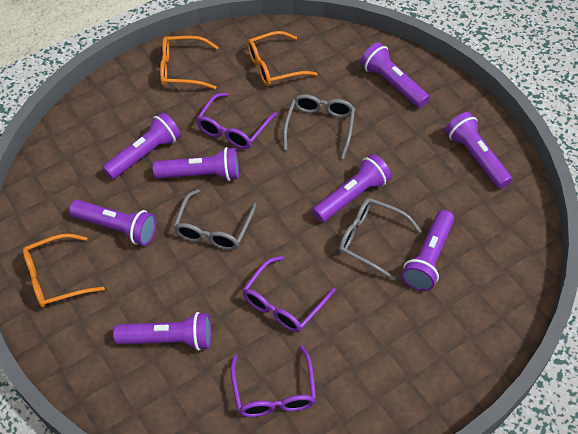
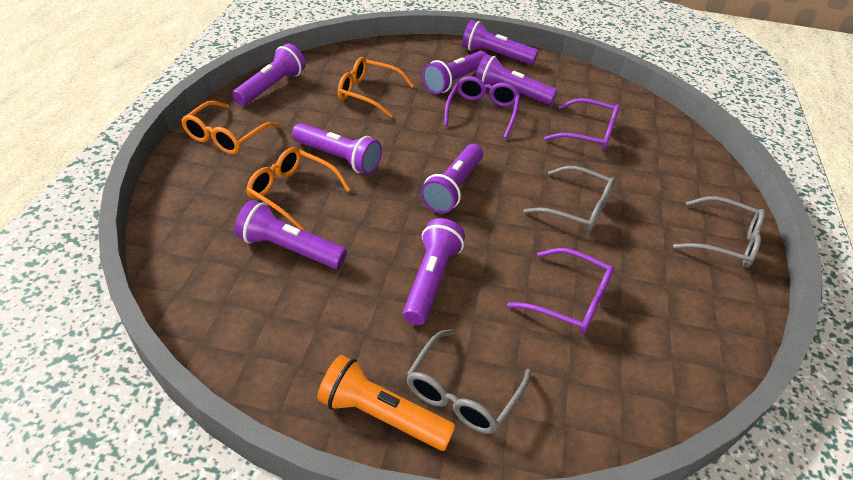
orange flashlight: none = 0 -> [317,355,456,451] = 1

